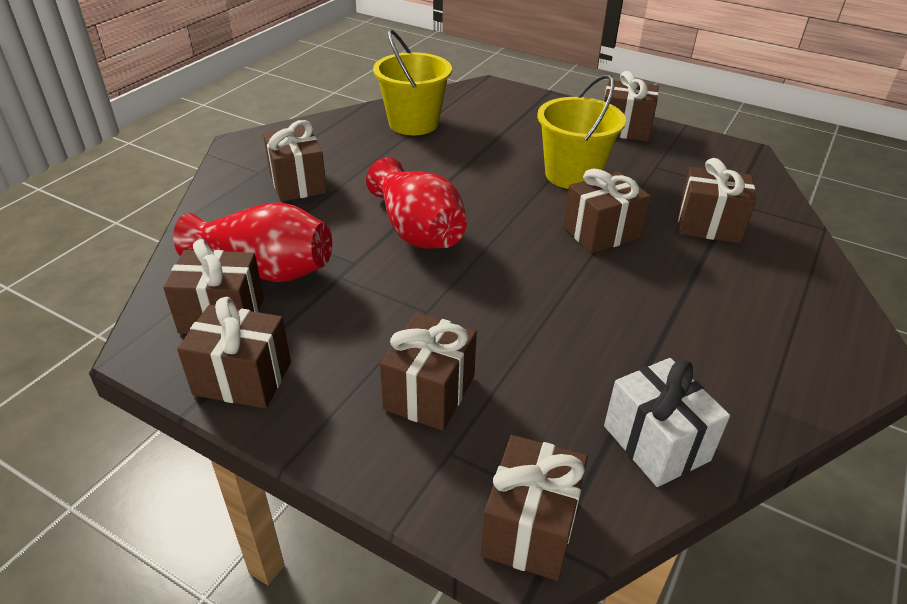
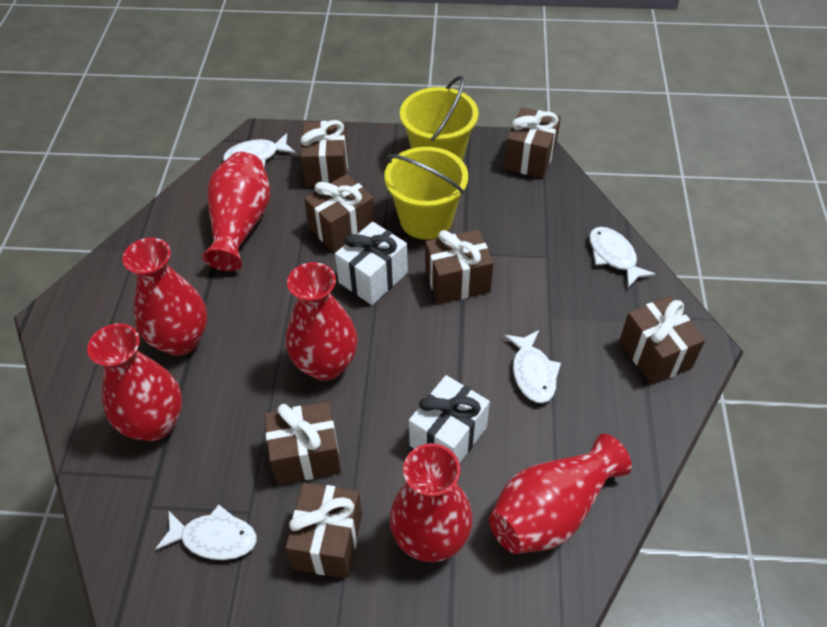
brown gift: [163,239,264,334] [177,297,291,408] [263,120,327,202] [380,312,477,431] [481,435,588,581] [563,169,651,254] [604,71,659,141] [678,158,756,243] = 8 -> [264,402,341,485] [286,483,362,578] [300,120,348,187] [304,174,375,252] [425,230,494,304] [504,107,561,178] [619,296,705,385] = 7
red vase: [173,202,332,282] [366,157,467,249] = 2 -> [87,323,182,441] [122,238,207,356] [202,152,270,271] [286,262,358,381] [390,443,473,562] [489,434,632,554] = 6
white fish: none = 0 -> [155,505,257,560] [223,133,295,166] [505,330,561,403] [589,227,655,288] = 4
white gift: [604,358,730,487] = 1 -> [335,222,408,305] [409,375,490,463] = 2

